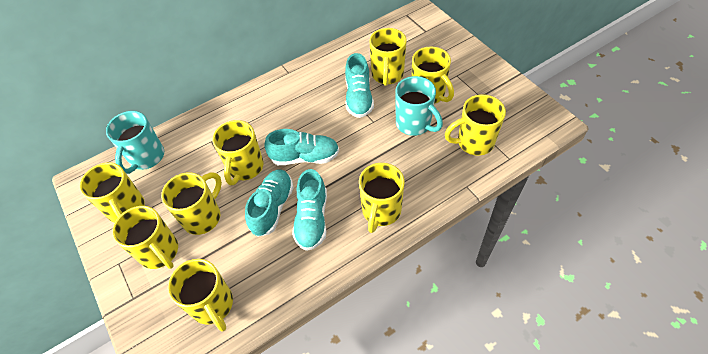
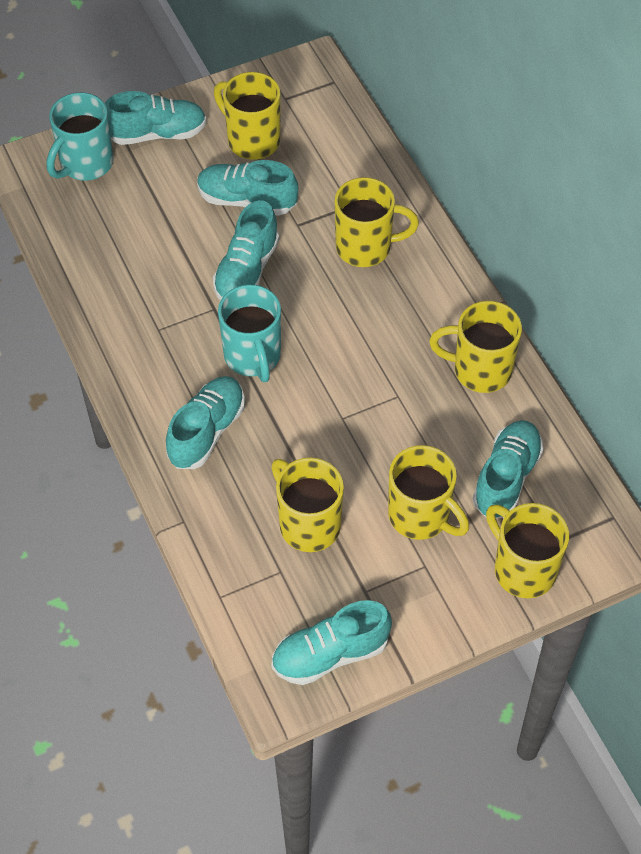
turquoise shoe: [245,169,294,237] [264,129,339,165] [292,169,327,251] [345,53,374,118] = 4 -> [105,91,207,145] [166,376,245,469] [197,160,298,216] [213,200,279,300] [272,600,392,685] [473,420,544,518] = 6
yellow mug: [79,162,145,223] [112,206,178,269] [161,172,222,235] [168,259,233,331] [213,120,264,185] [359,163,405,233] [369,28,407,86] [412,47,454,104] [445,95,506,156] = 9 -> [214,72,281,160] [271,458,344,552] [335,177,419,267] [388,445,469,540] [429,301,522,393] [486,503,569,598] = 6

